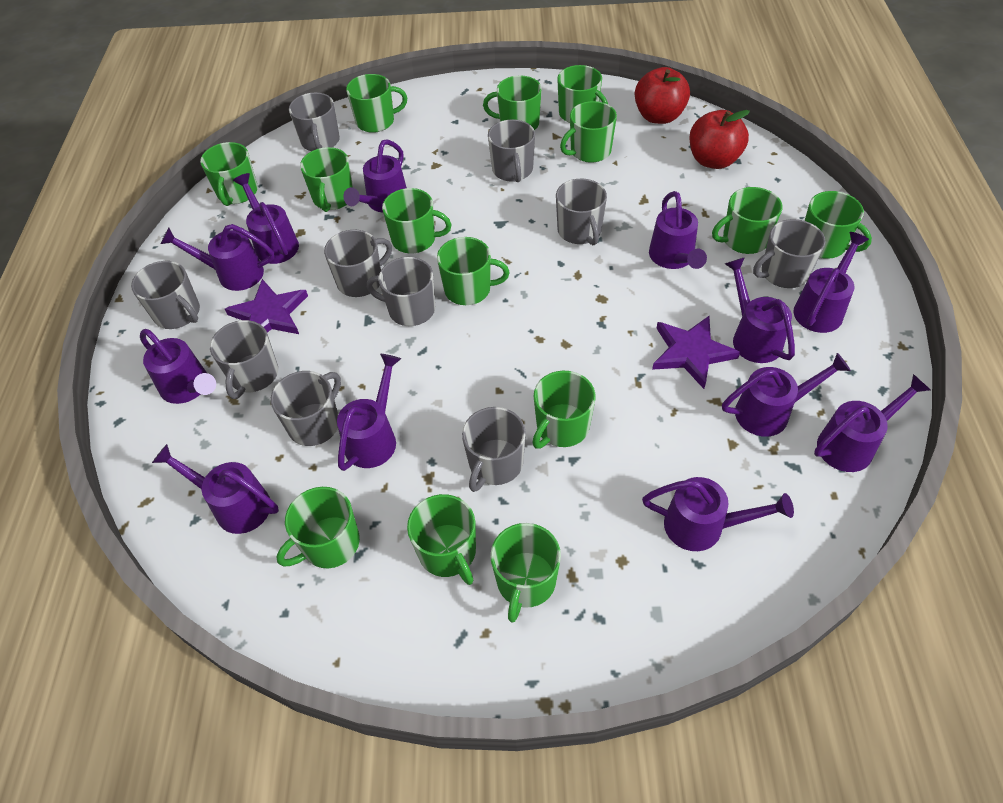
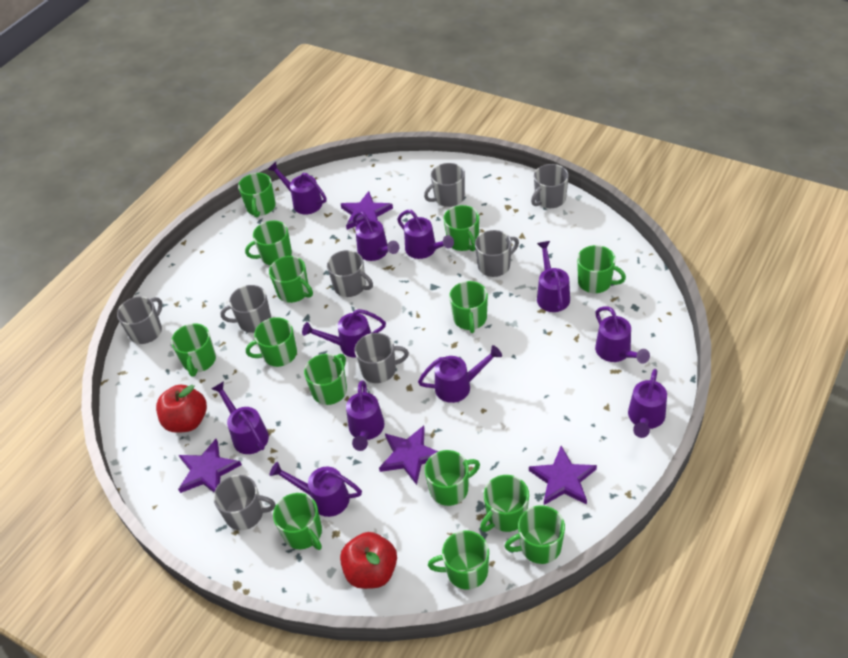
grey mug: [131,261,200,329] [210,320,278,399] [271,371,341,446] [289,92,340,151] [324,230,392,297] [367,257,435,326] [462,407,526,492] [488,119,535,182] [556,179,607,245] [753,219,825,288] = 10 -> [117,296,163,344] [213,475,276,530] [221,285,271,333] [327,250,373,297] [355,333,409,383] [424,163,465,207] [475,230,519,277] [531,164,569,208] = 8
purple star: [225,279,308,334] [652,316,740,389] = 2 -> [178,439,242,493] [341,191,393,230] [379,426,438,485] [529,446,597,505] = 4
purple watering can: [140,329,216,404] [152,444,279,534] [161,224,275,291] [233,173,299,264] [337,354,401,471] [343,139,407,213] [642,477,794,551] [649,191,707,269] [722,353,851,437] [725,257,795,363] [794,232,869,333] [814,374,930,472] = 12 -> [212,381,269,454] [267,162,327,214] [269,462,362,517] [302,309,386,358] [346,380,385,451] [353,211,399,261] [397,210,454,259] [418,345,502,403] [537,241,570,312] [595,306,650,364] [628,369,667,438] = 11

